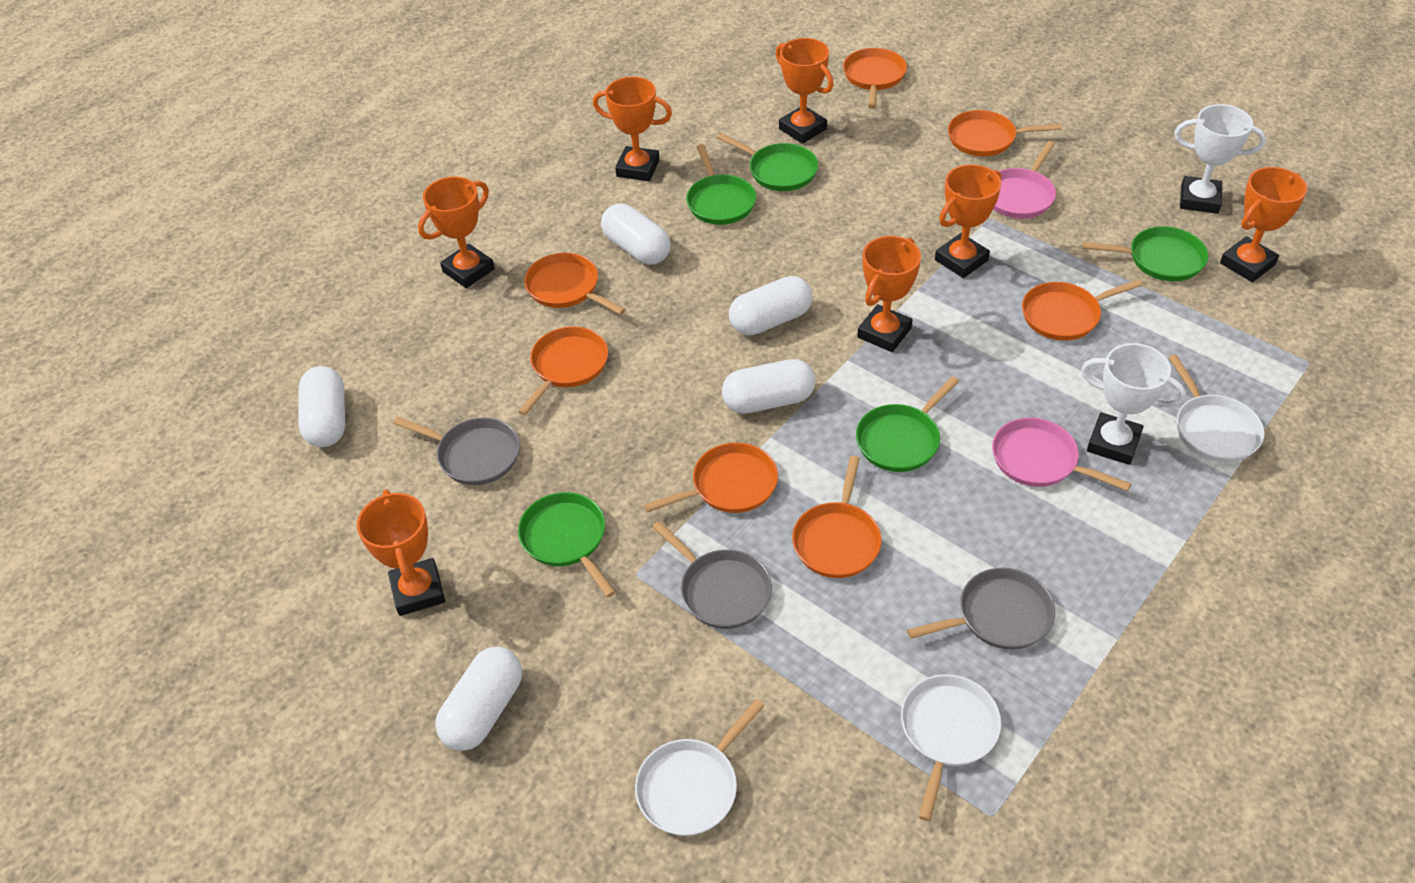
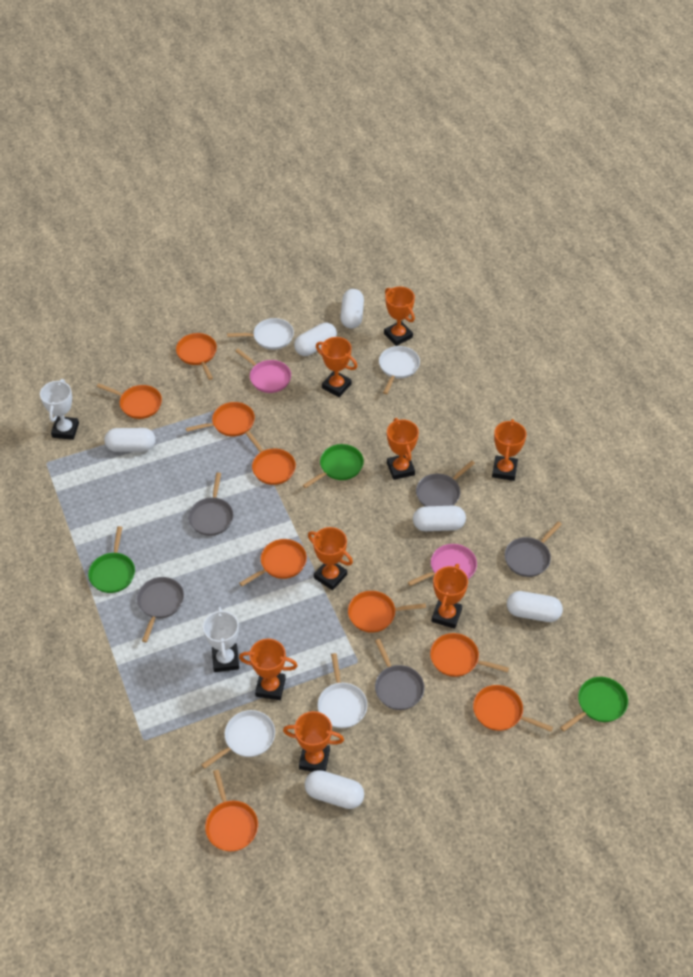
green pan: [518,492,616,597] [686,144,756,225] [717,133,818,191] [856,376,959,472] [1082,226,1208,281] = 5 -> [88,526,135,593] [303,444,364,488] [560,677,628,732] = 3
grey pan: [393,417,520,485] [652,521,772,629] [907,568,1055,650] = 3 -> [137,577,184,642] [188,473,233,536] [375,639,424,710] [416,460,475,506] [505,521,562,577] = 5
orange pan: [518,326,608,416] [524,253,626,315] [644,442,778,513] [792,456,882,578] [843,48,907,109] [948,110,1062,157] [1022,279,1143,341] = 7 -> [97,383,162,419] [176,333,217,380] [186,402,255,437] [205,770,258,851] [239,539,307,586] [245,431,296,485] [348,591,426,633] [430,633,509,677] [473,685,553,732] = 9
orange trophy: [357,490,445,616] [418,176,495,288] [593,77,672,181] [776,38,834,144] [857,236,921,352] [935,164,1001,278] [1220,167,1307,282] = 7 -> [239,639,298,700] [283,711,344,771] [308,527,353,590] [316,337,357,397] [384,287,415,346] [387,418,419,480] [432,564,468,629] [492,419,527,481] = 8
white capsule: [298,366,345,447] [435,647,522,751] [601,204,671,265] [722,359,816,414] [729,276,813,335] = 5 -> [104,428,156,452] [294,323,337,356] [305,770,364,809] [340,289,364,328] [413,506,466,531] [507,591,563,622] = 6
white pan: [635,699,765,836] [901,674,1001,821] [1168,355,1265,463] = 3 -> [201,710,275,769] [227,318,294,350] [317,653,367,728] [379,346,420,394] = 4

